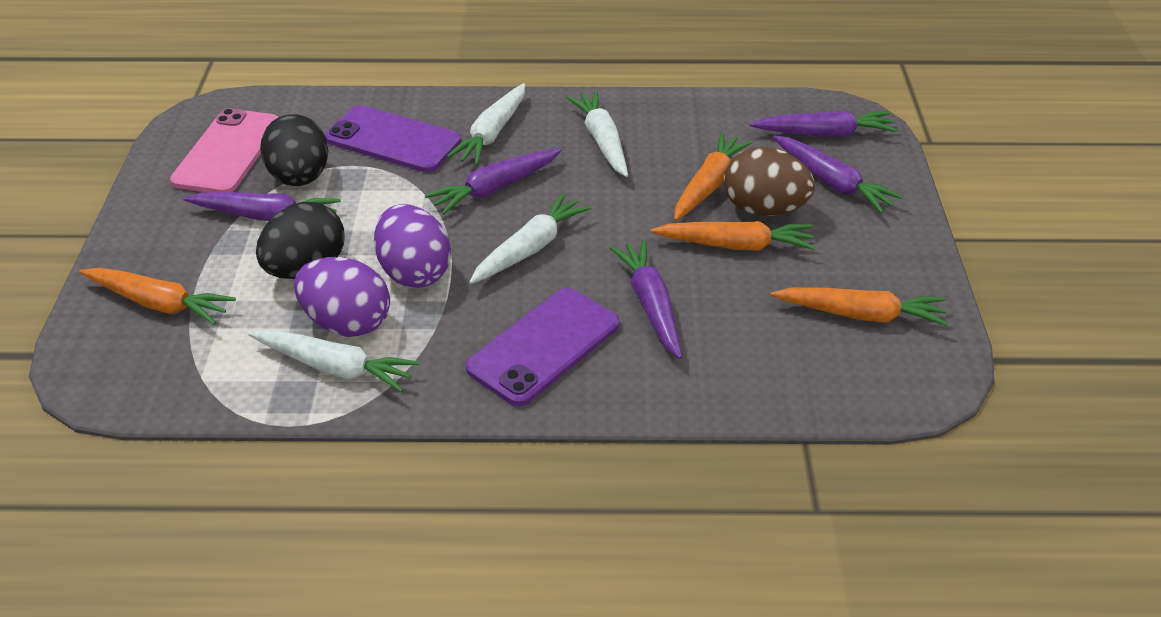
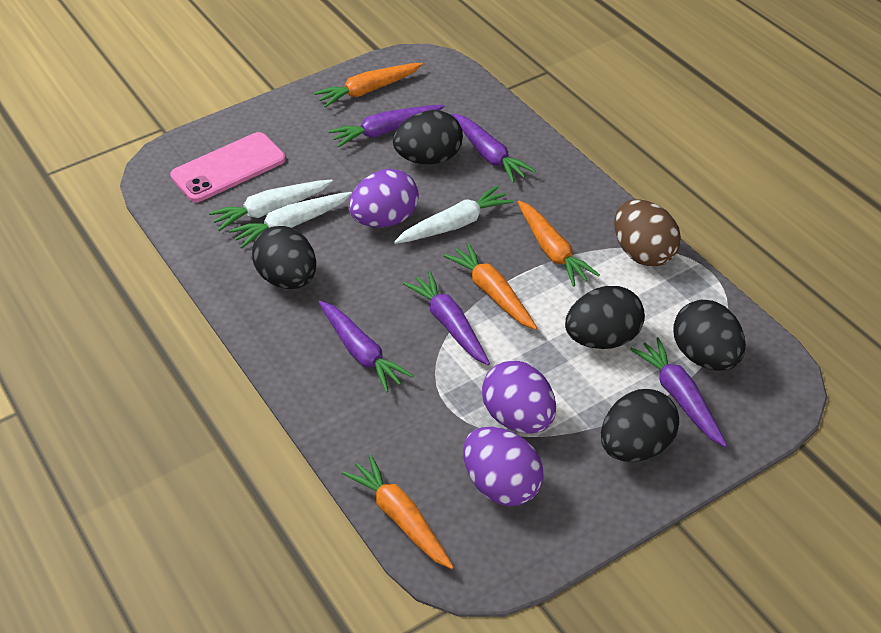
black egg: [256,202,344,279] [260,114,328,186] = 2 -> [252,226,316,289] [393,110,463,165] [565,286,645,349] [601,389,680,462] [673,300,746,371] = 5
purple egg: [294,257,390,337] [374,204,451,288] = 2 -> [349,169,419,227] [463,427,543,506] [482,360,556,434] = 3
purple phone: [325,105,461,172] [466,288,620,406] = 2 -> none = 0
white carrot: [248,330,419,392] [447,83,525,165] [469,193,591,284] [566,91,628,177] = 4 -> [209,179,333,231] [229,192,352,249] [394,185,514,244] = 3

